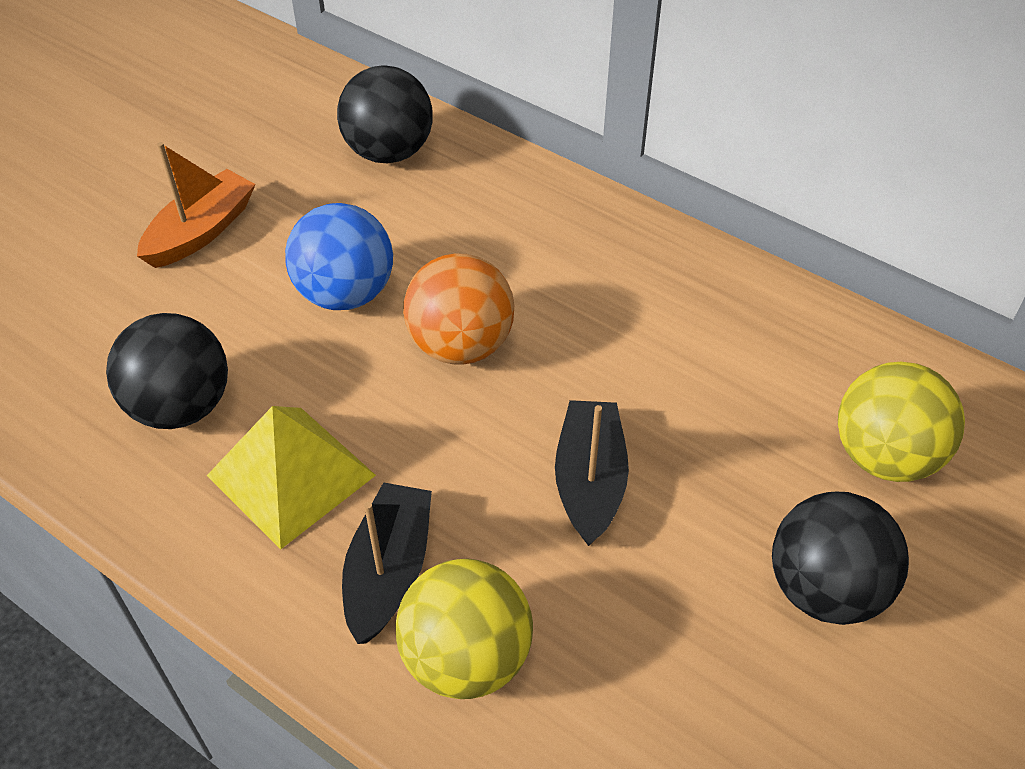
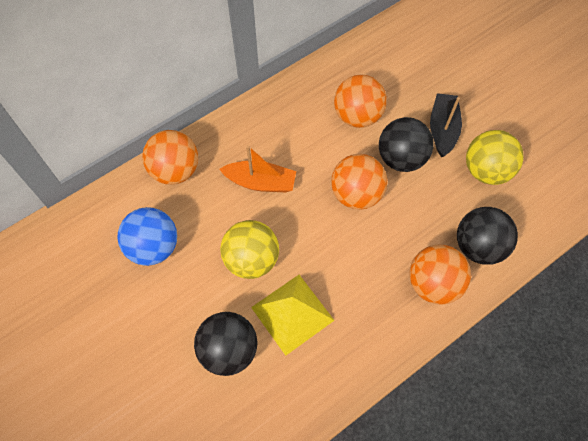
black boat: [342,482,432,644] [555,400,629,546] = 2 -> [430,93,462,157] = 1
orange ball: [403,253,514,365] = 1 -> [142,130,198,185] [331,154,387,210] [334,74,387,128] [409,244,471,304] = 4

